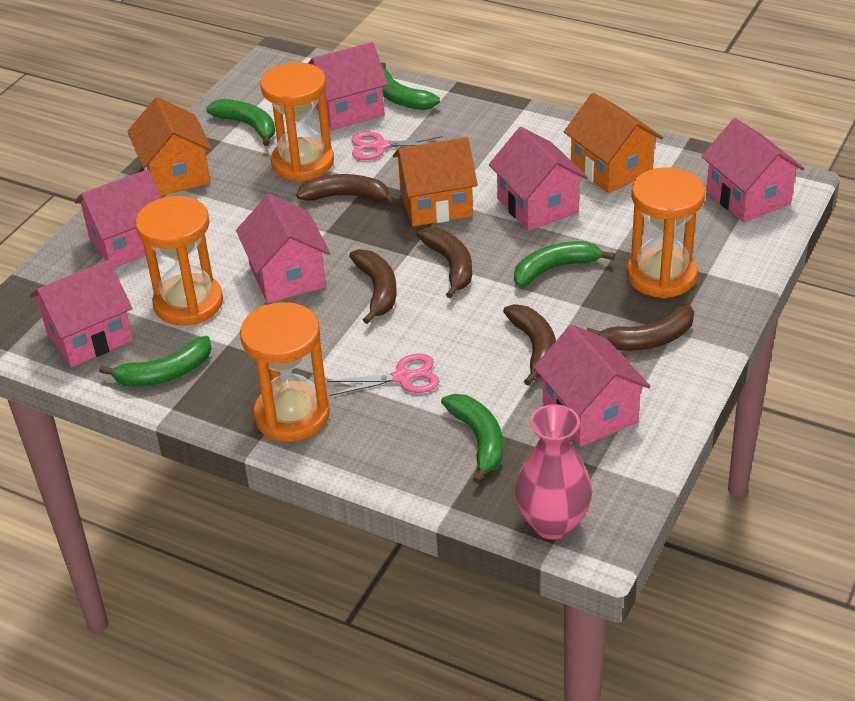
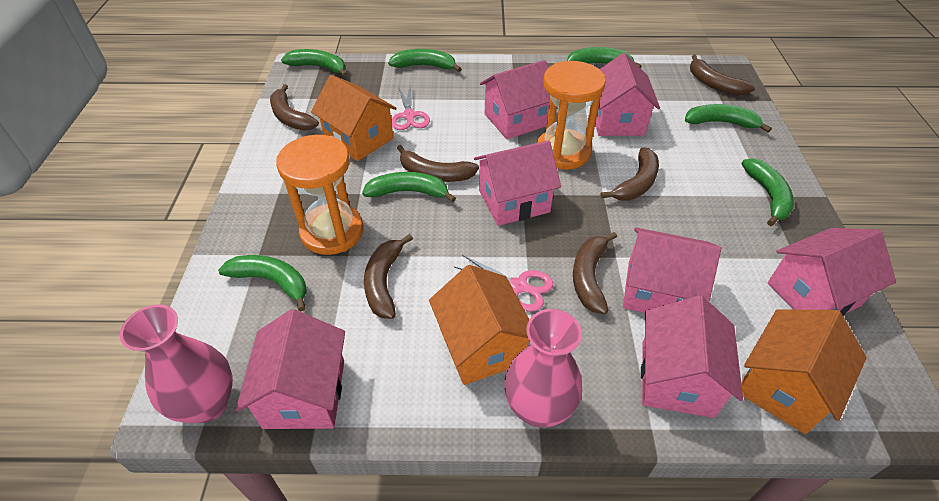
brown banana: [296,174,397,205] [349,249,397,324] [417,227,472,298] [503,304,556,386] [586,305,694,351] = 5 -> [270,84,319,131] [364,234,413,319] [397,145,479,182] [573,232,617,314] [600,147,659,200] [690,54,755,96] = 6
green banana: [99,336,212,387] [206,99,275,146] [381,63,440,110] [441,394,503,484] [514,241,615,287] = 5 -> [218,255,307,311] [281,49,347,77] [362,172,456,203] [388,49,461,72] [567,47,642,68] [685,104,772,132] [741,158,794,226] = 7
orange hourglass: [135,196,223,326] [240,302,330,442] [260,62,334,181] [627,167,705,298] = 4 -> [276,135,363,255] [537,61,606,170] = 2
pink vase: [515,404,592,540] = 1 -> [120,304,233,423] [504,309,582,427] = 2

